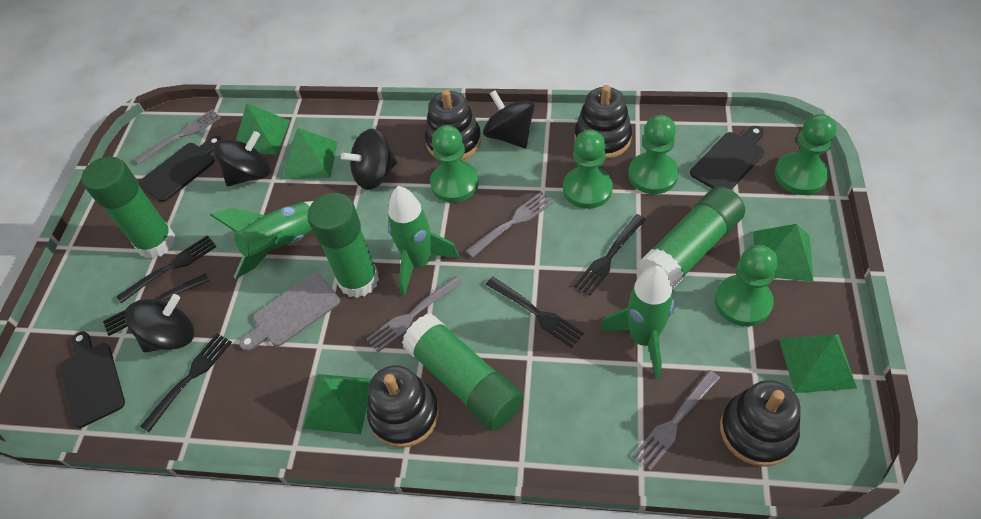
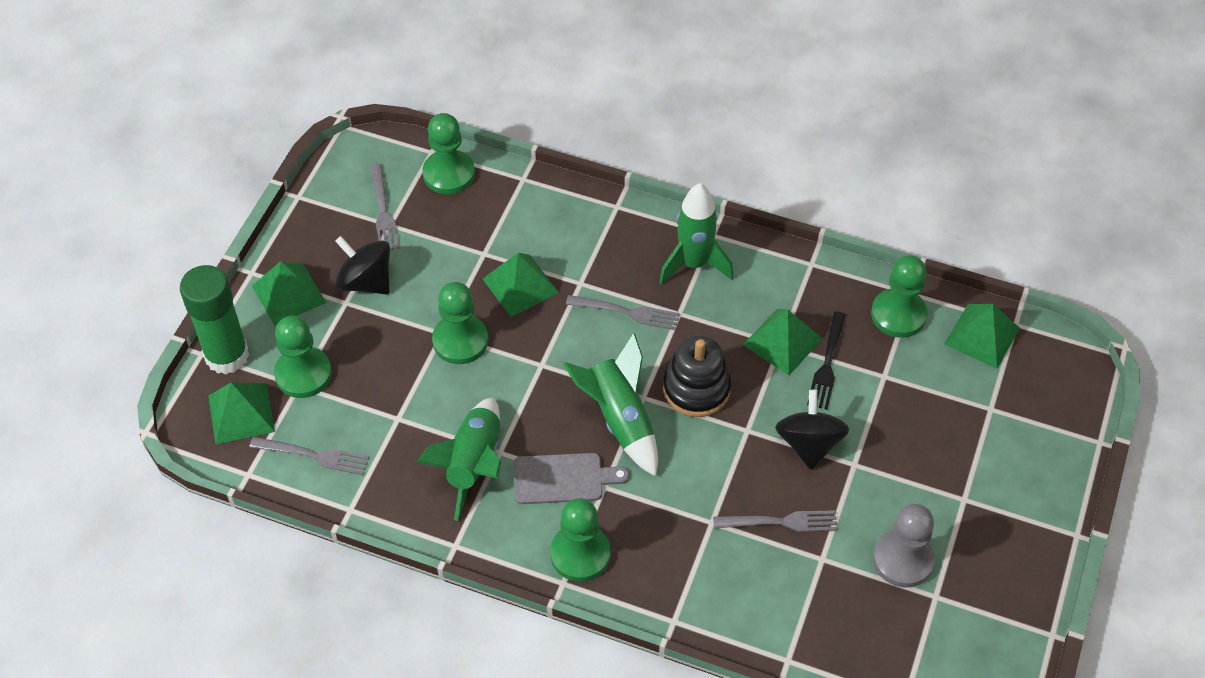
black cutting board: [60,331,125,428] [139,136,222,202] [690,126,764,190] = 3 -> none = 0
black fork: [103,273,209,336] [116,235,217,303] [140,333,232,432] [486,277,584,348] [574,214,646,296] = 5 -> [807,311,846,410] = 1
black spinning top: [125,294,194,352] [213,131,270,186] [341,129,397,190] [483,90,535,148] = 4 -> [335,236,390,294] [775,390,849,470] = 2
black stacking toy: [367,365,439,448] [425,90,481,161] [575,85,632,159] [720,380,801,467] = 4 -> [663,335,731,417] = 1
green glue stick: [81,156,175,259] [308,193,379,298] [402,314,524,430] [639,186,745,289] = 4 -> [180,265,249,374] = 1
grey pawn: none = 0 -> [873,504,935,587] = 1

